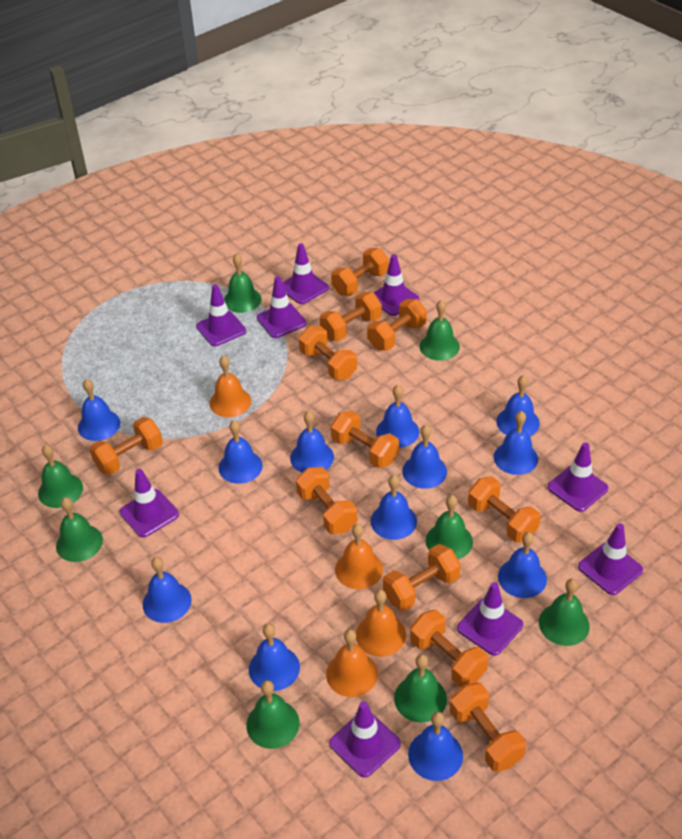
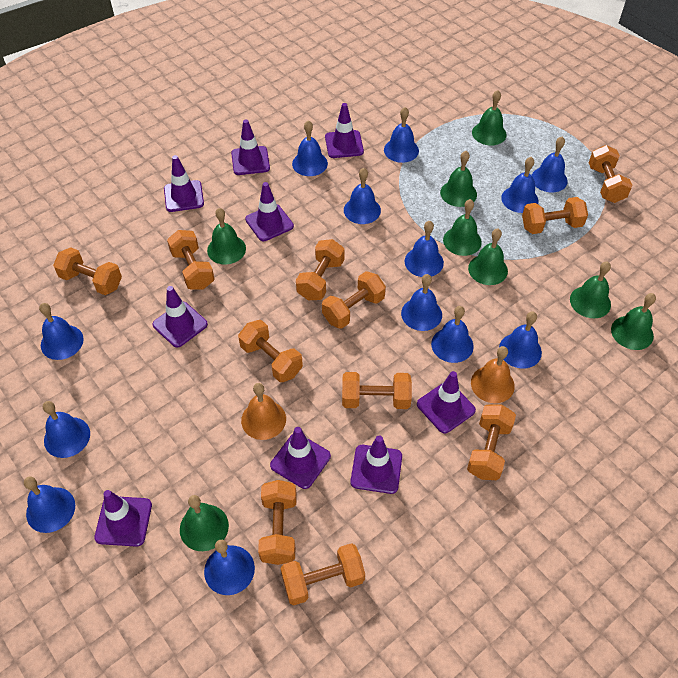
blue bell: [78,379,120,441] [143,557,191,623] [219,420,263,484] [249,623,300,691] [290,411,334,473] [371,475,417,540] [376,385,419,448] [402,425,447,489] [408,712,463,781] [494,411,538,475] [496,375,540,436] [498,532,547,598] = 12 -> [24,476,75,533] [39,303,84,360] [43,401,90,458] [204,540,255,595] [292,121,328,176] [344,168,381,224] [384,107,419,163] [401,274,442,331] [405,221,444,277] [431,306,474,363] [499,312,542,369] [501,157,538,213] [532,137,568,192] = 13
orange bell: [210,355,251,417] [326,629,378,697] [335,524,383,590] [356,590,406,657] = 4 -> [241,383,286,440] [471,346,515,403] = 2

